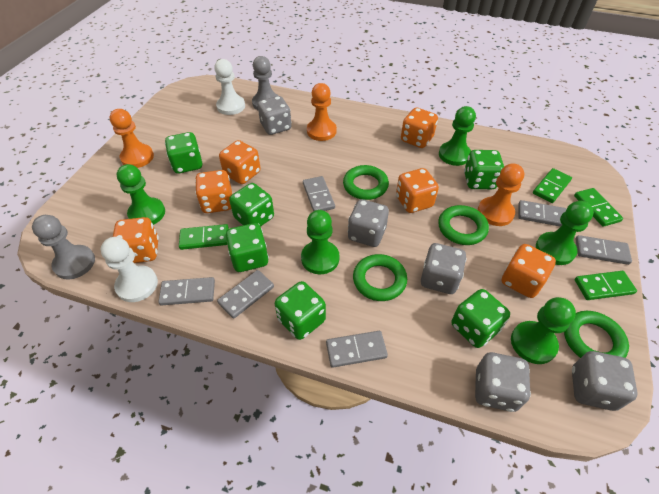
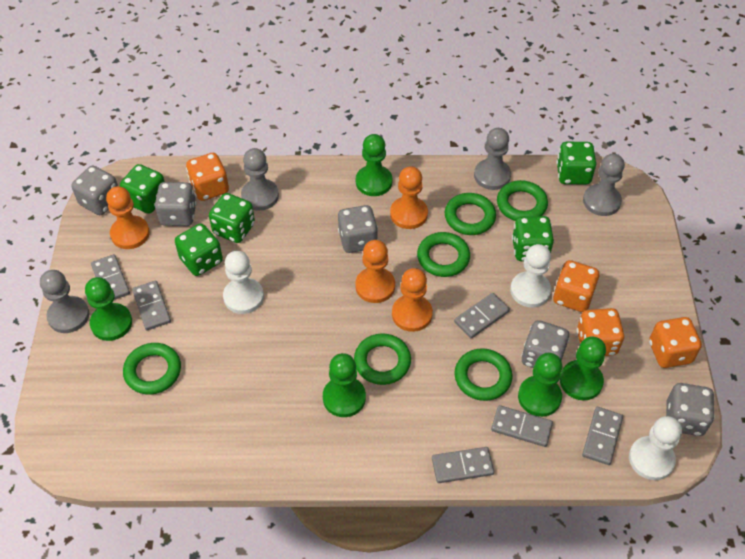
green dice: [165,132,202,173] [226,223,269,272] [229,183,274,227] [275,281,326,340] [451,289,510,348] [464,150,504,189] = 6 -> [120,164,165,214] [175,224,223,276] [209,193,255,243] [512,216,554,261] [556,142,596,184] = 5
green domino: [179,224,229,250] [533,168,572,203] [574,188,623,227] [575,271,637,300] = 4 -> none = 0
green ring: [343,165,389,200] [353,254,407,301] [438,205,489,245] [564,311,629,358] = 4 -> [123,343,181,395] [354,333,411,385] [417,232,470,277] [445,193,496,235] [454,348,512,401] [497,180,548,221] = 6
grey pawn: [32,215,95,279] [252,56,279,110] = 2 -> [40,270,89,333] [241,148,279,211] [474,128,511,190] [583,153,625,216] = 4
orange dice: [113,217,159,263] [195,170,232,213] [219,140,261,184] [396,168,439,213] [401,108,438,148] [501,244,556,298] = 6 -> [186,153,229,201] [553,260,599,312] [577,308,624,356] [649,317,702,368] = 4
orange pawn: [109,109,154,168] [307,83,337,141] [478,163,524,226] = 3 -> [106,186,150,249] [355,240,395,303] [390,166,428,229] [392,268,433,332] = 4
white pawn: [101,237,158,302] [214,59,245,115] = 2 -> [223,251,264,314] [510,244,551,308] [629,416,682,480] = 3

